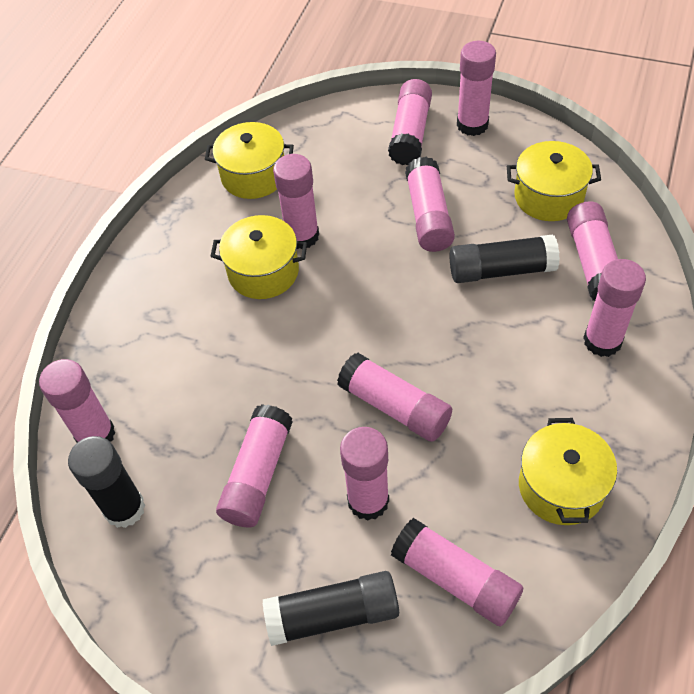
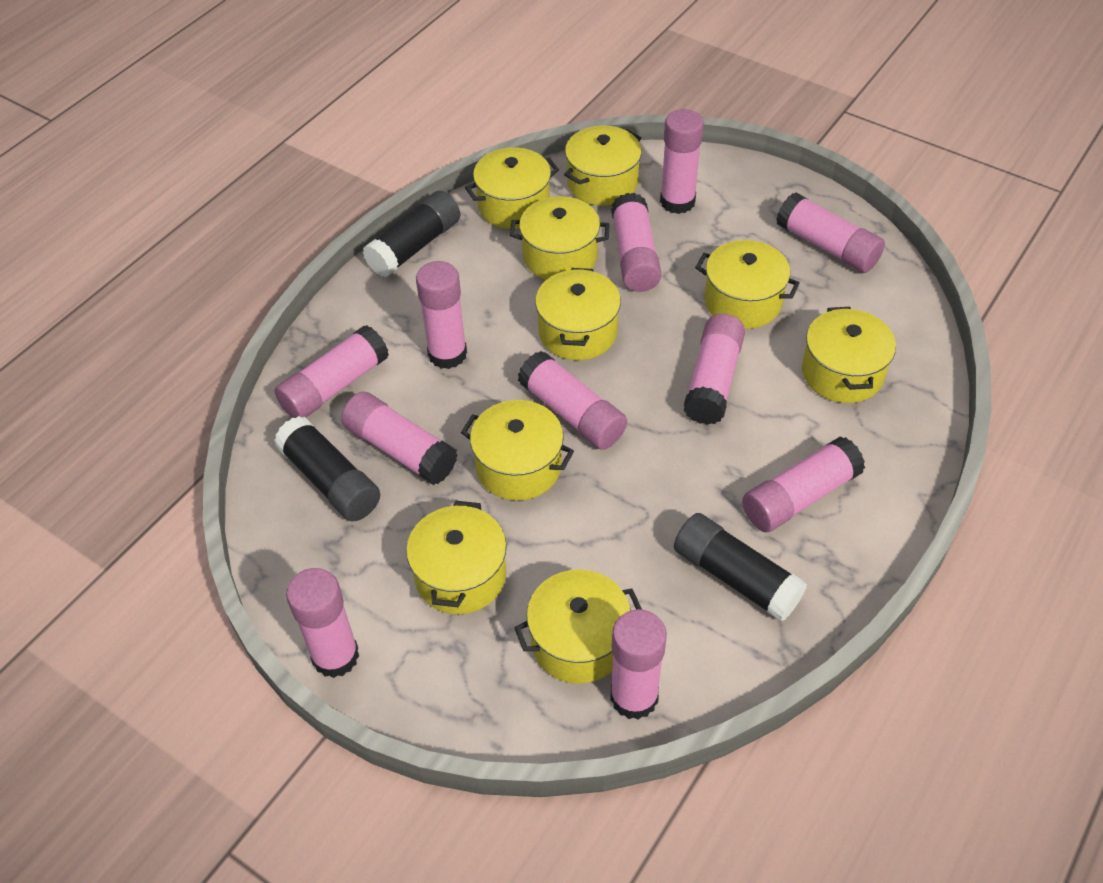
yellow pot: [205,122,294,199] [210,215,307,299] [507,141,601,221] [519,418,617,525] = 4 -> [406,501,507,614] [461,400,574,501] [465,147,559,229] [510,196,610,280] [514,569,642,684] [535,268,621,360] [564,125,642,206] [695,240,800,329] [802,307,896,403] = 9

